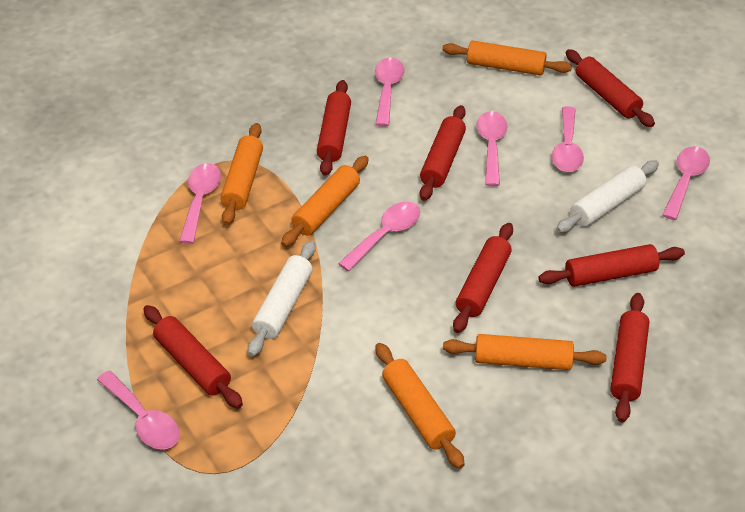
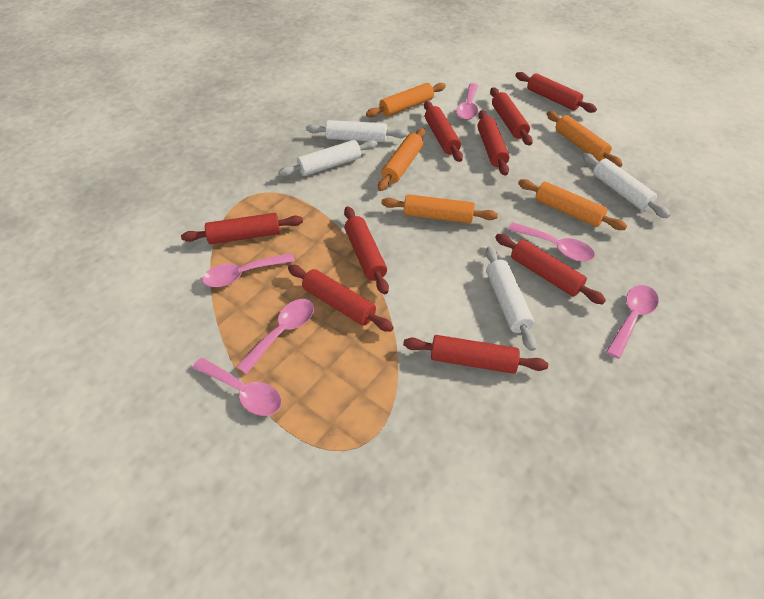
pink spoon: [97,371,180,449] [179,163,221,244] [338,202,420,271] [375,58,404,127] [476,111,508,186] [552,106,584,172] [662,146,710,220] = 7 -> [193,358,282,416] [202,253,295,287] [236,299,314,374] [456,83,478,120] [508,222,595,261] [606,285,659,359] = 6
red rolling pin: [143,305,243,408] [317,80,351,176] [420,105,466,201] [453,223,513,333] [538,244,685,287] [566,49,655,127] [610,293,649,422] = 7 -> [181,213,303,244] [288,265,394,332] [344,206,389,294] [403,335,548,374] [424,101,463,162] [478,110,510,176] [490,87,533,146] [495,234,606,304] [515,72,597,113] = 9
white rolling pin: [248,241,316,357] [556,160,659,233] = 2 -> [279,140,377,177] [306,120,407,142] [485,247,536,351] [583,153,670,218] = 4

